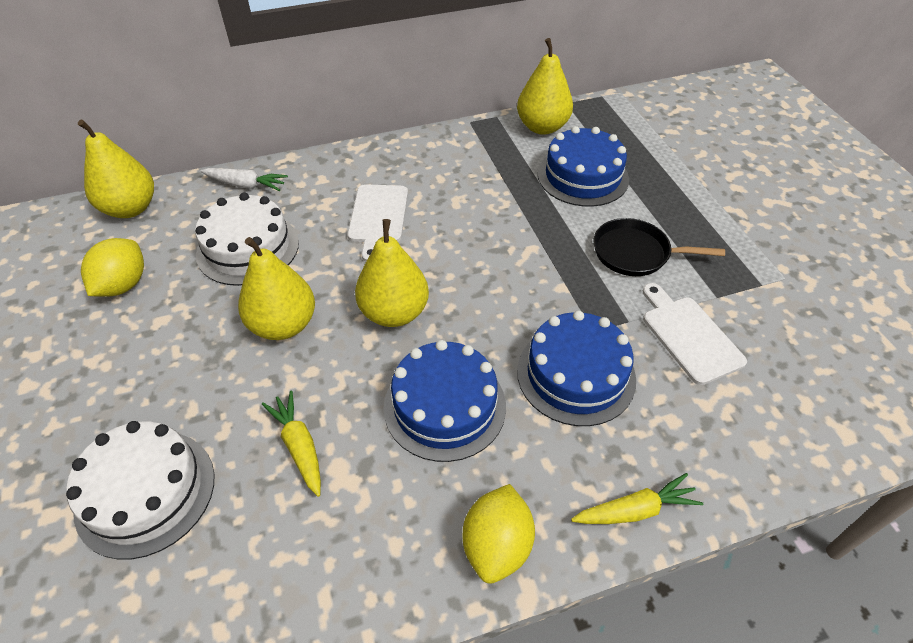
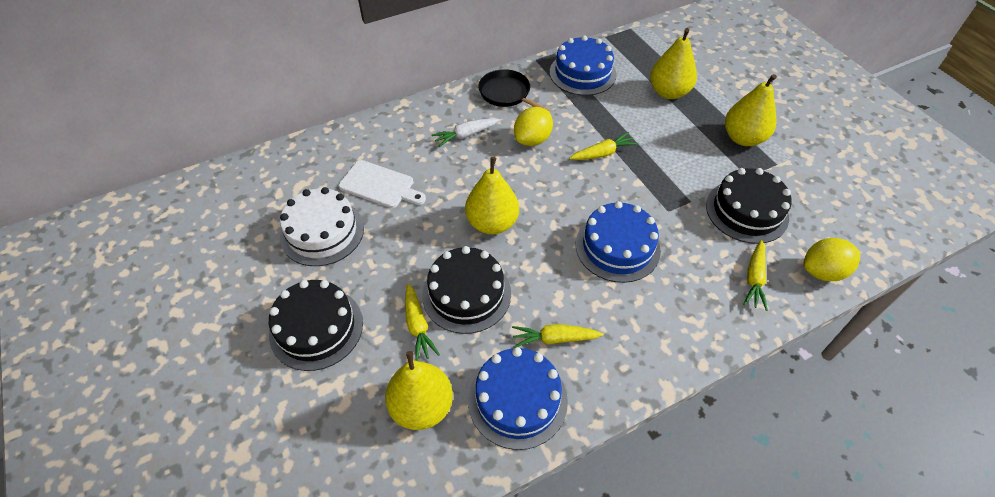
black cake: none = 0 -> [269,280,363,371] [422,246,511,334] [706,168,792,244] = 3
white cake: [66,421,215,560] [195,193,299,286] = 2 -> [280,187,364,266] = 1
white cutting board: [348,184,408,262] [643,283,747,385] = 2 -> [339,160,426,208] = 1
yellow carrot: [262,390,321,497] [571,473,703,524] = 2 -> [405,283,440,361] [512,324,604,348] [569,132,638,160] [743,240,768,311] = 4

